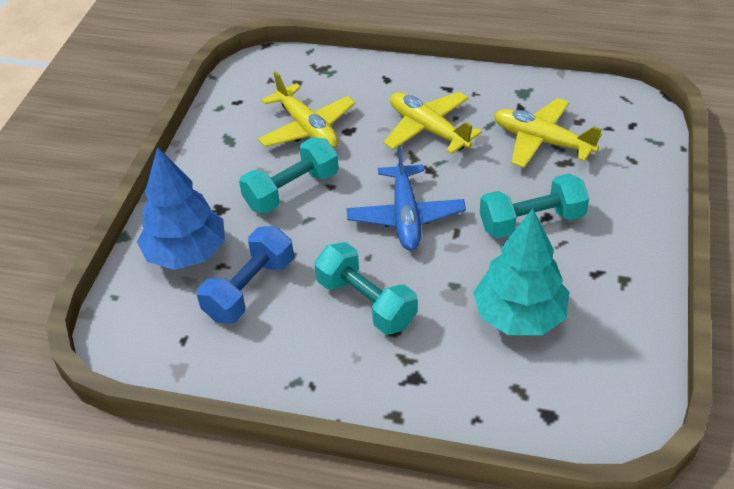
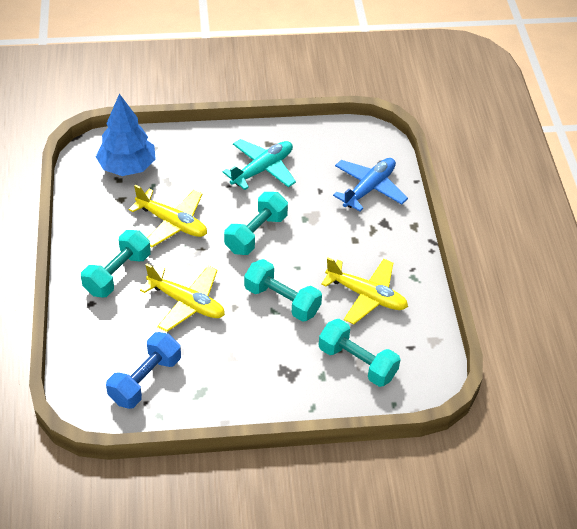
turquoise dumbbell: [239,137,339,214] [314,242,418,335] [480,174,589,239] = 3 -> [81,230,151,298] [224,192,288,255] [244,259,322,322] [319,319,401,387] = 4
turquoise plane: none = 0 -> [223,139,296,190] = 1
turquoise tree: [473,209,569,335] = 1 -> none = 0

